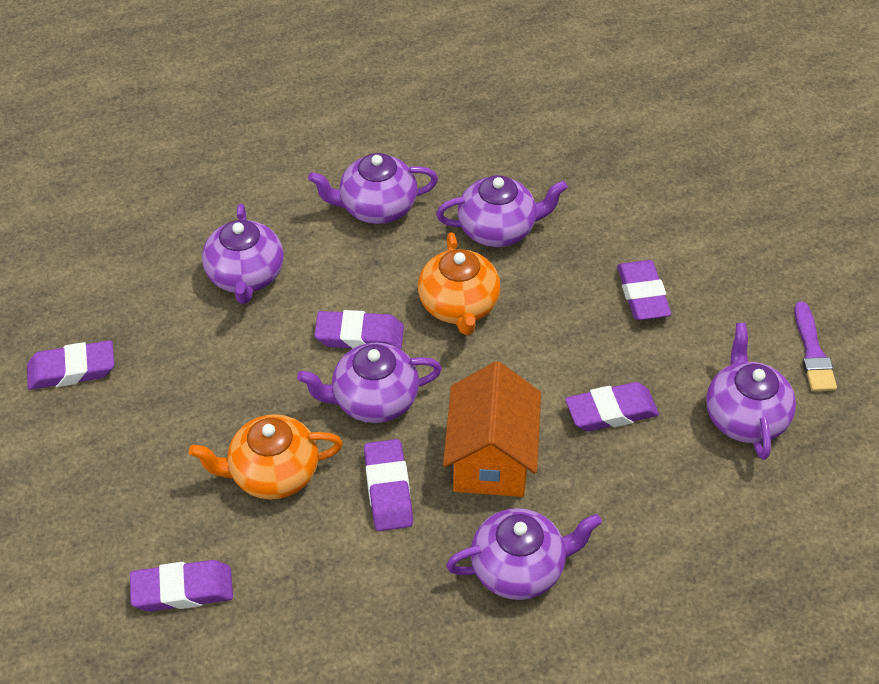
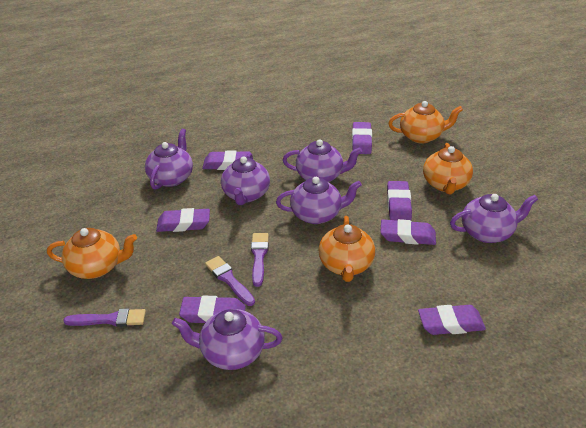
orange house: [443,361,541,497] = 1 -> none = 0
orange teapot: [189,414,343,500] [418,232,500,335] = 2 -> [47,228,137,279] [318,216,375,282] [389,101,463,143] [423,143,473,194] = 4
purple brush: [794,301,837,391] = 1 -> [63,309,146,327] [205,256,255,306] [251,233,269,287] = 3
purple eraser: [27,340,114,390] [130,560,233,611] [314,310,404,350] [364,439,413,531] [565,382,659,431] [617,260,671,320] = 6 -> [156,208,210,232] [179,296,246,323] [203,150,250,170] [352,122,372,154] [381,219,436,245] [387,181,412,221] [418,305,486,335] = 7

